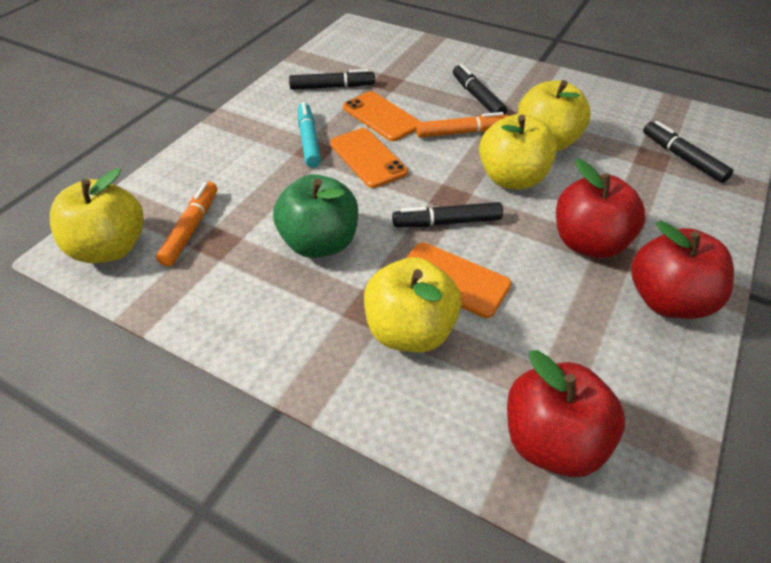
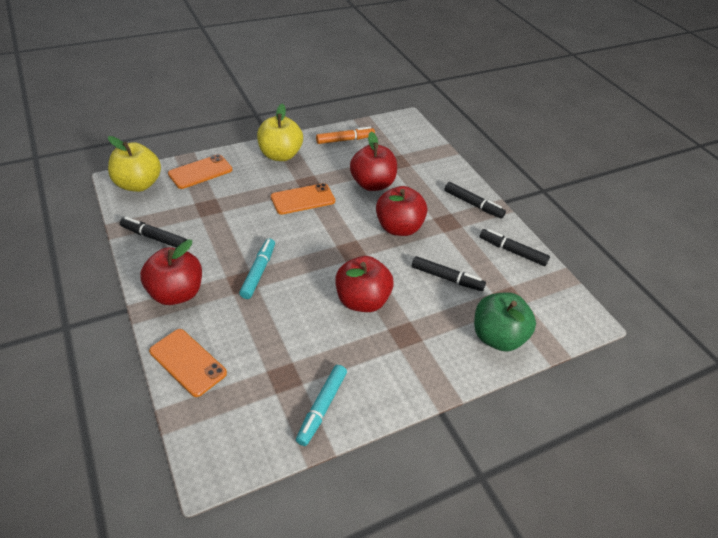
orange marker: [156,181,217,266] [416,112,508,138] = 2 -> [316,127,375,144] = 1
red apple: [507,350,625,477] [556,159,645,258] [631,221,734,319] = 3 -> [140,240,202,305] [336,256,394,312] [350,132,397,191] [376,186,427,236] = 4
turquoise marker: [298,102,321,168] = 1 -> [239,239,275,299] [296,365,347,446] = 2
yellow apple: [50,168,144,263] [364,257,462,352] [479,114,557,190] [518,80,591,151] = 4 -> [108,136,161,192] [257,104,303,161] = 2

